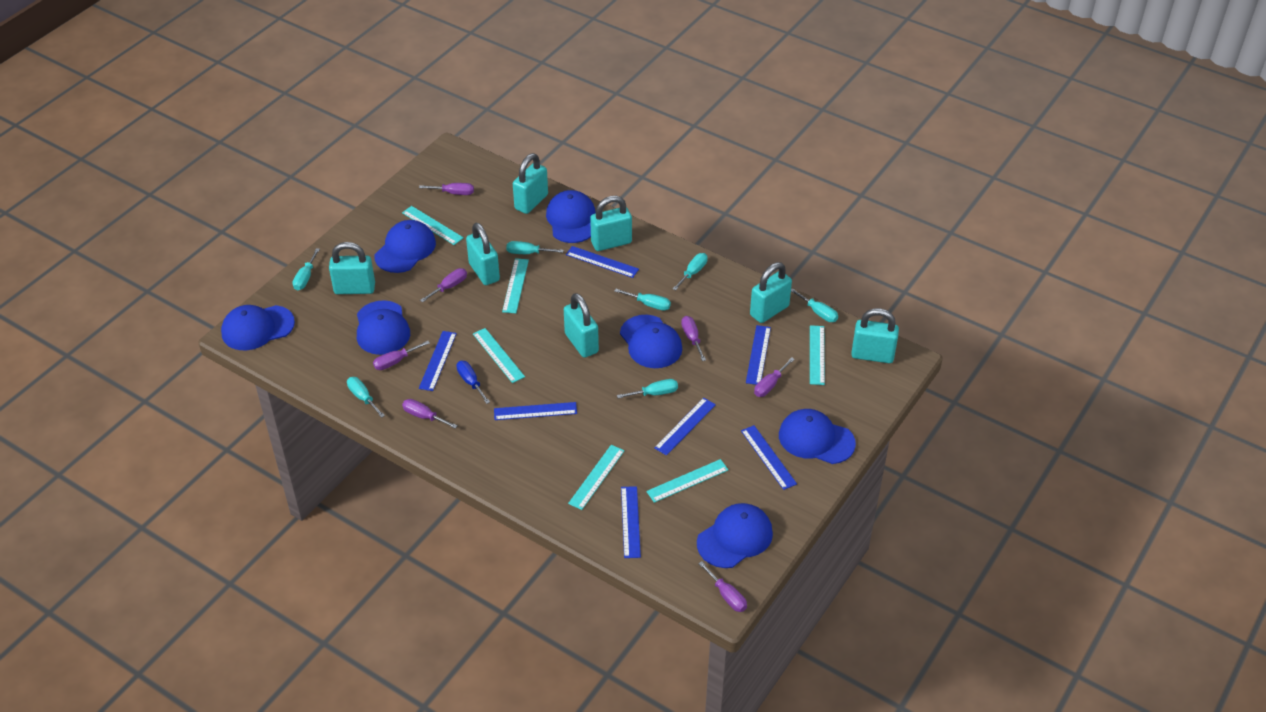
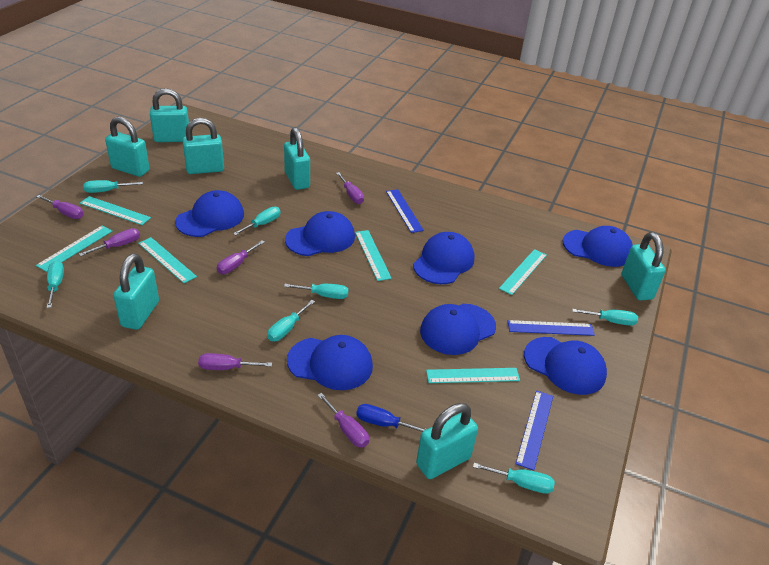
blue ruler: [419,331,457,391] [494,402,577,420] [566,246,639,278] [621,486,641,558] [654,398,716,456] [741,425,797,490] [746,325,771,385] = 7 -> [386,189,424,233] [507,320,595,336] [516,391,553,471] = 3
purple screwdriver: [373,341,430,370] [402,399,458,429] [419,183,474,195] [420,268,467,302] [681,316,706,361] [698,561,747,612] [754,357,795,397] = 7 -> [36,195,84,219] [79,228,140,256] [198,353,272,370] [217,241,265,274] [317,393,369,448] [336,172,364,204] = 6

